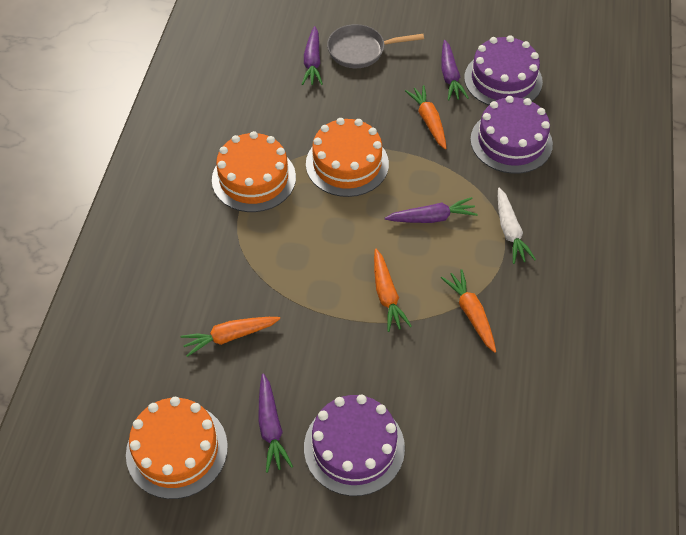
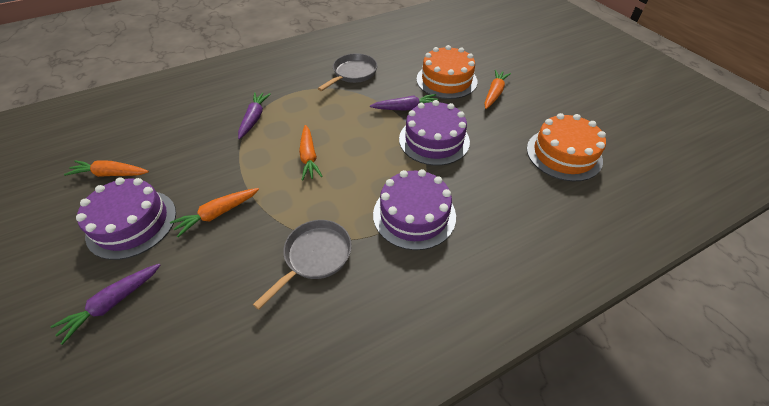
grey pan: [327,24,424,68] = 1 -> [253,220,352,310] [318,53,377,91] = 2
orange cake: [126,397,228,499] [212,131,296,212] [306,118,389,197] = 3 -> [417,45,477,99] [527,113,606,181] = 2
purple carrot: [258,373,293,473] [302,26,323,85] [385,197,478,223] [442,40,469,101] = 4 -> [50,264,160,345] [238,92,271,139] [370,94,438,110] = 3
white carrot: [498,188,536,264] = 1 -> none = 0

